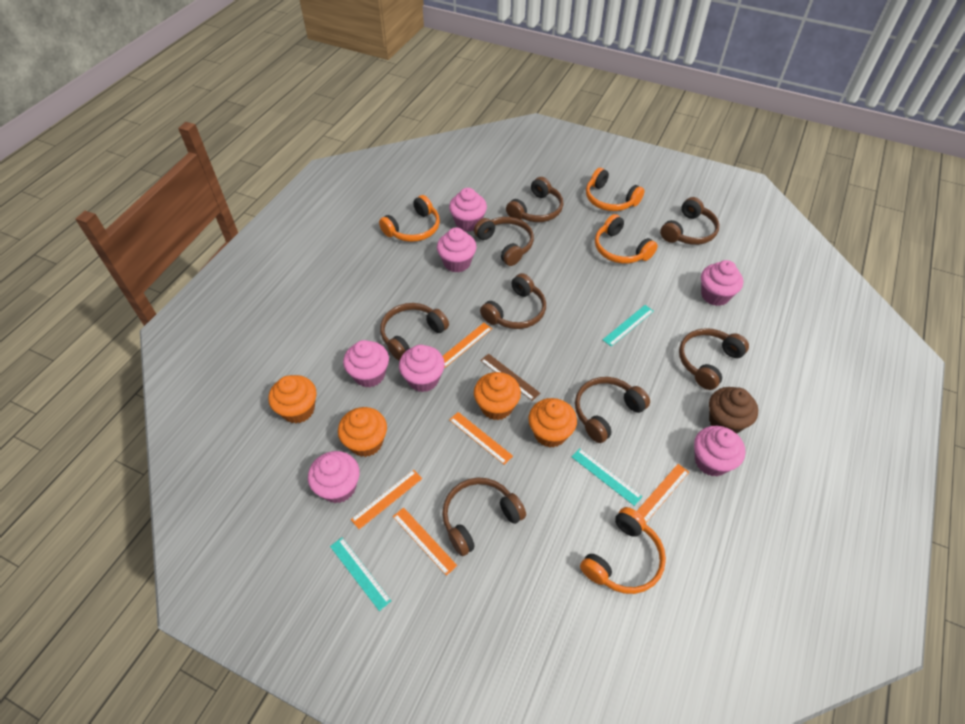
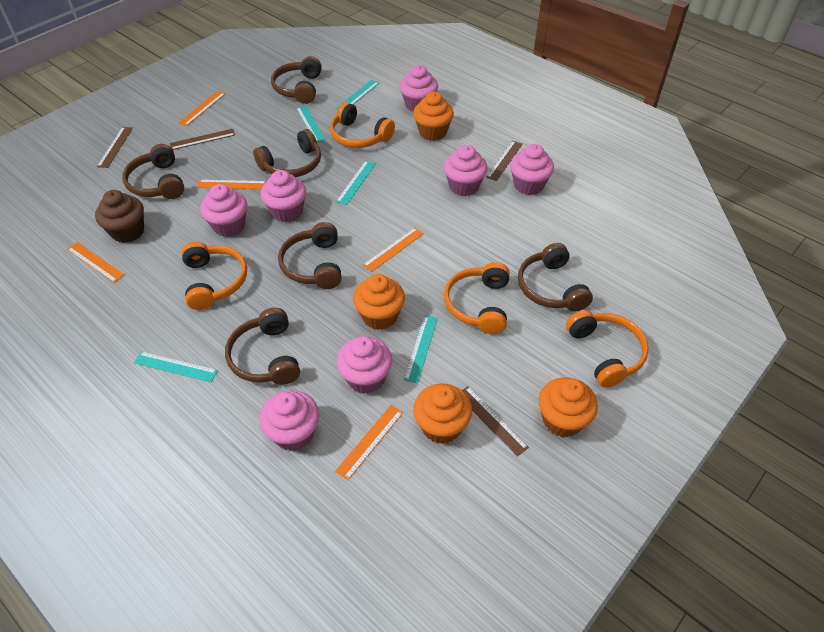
brown headphones: [380,303,449,361] [442,478,526,556] [474,217,534,266] [480,273,546,329] [506,177,564,222] [575,377,650,443] [660,197,720,245] [679,328,749,390] = 8 -> [122,144,184,199] [225,308,300,385] [253,129,321,177] [271,56,322,104] [278,222,342,289] [518,243,593,312] = 6
brown ruler: [480,354,540,401] = 1 -> [97,127,133,168] [170,129,235,150] [462,386,529,457] [486,141,523,181] = 4
turquoise ruler: [330,537,391,611] [572,448,643,506] [603,305,654,347] = 3 -> [134,351,218,382] [296,106,326,143] [336,80,379,109] [336,161,376,205] [404,315,438,384] = 5

